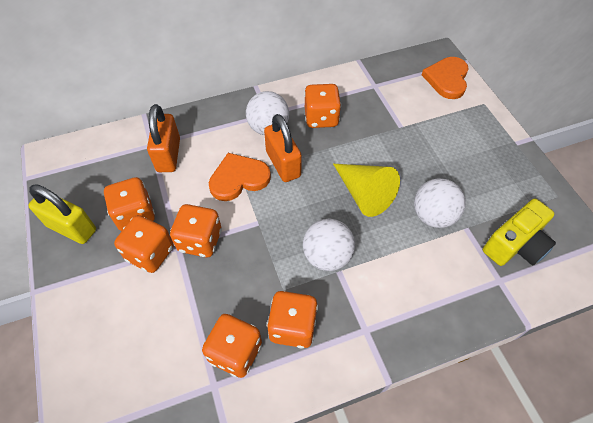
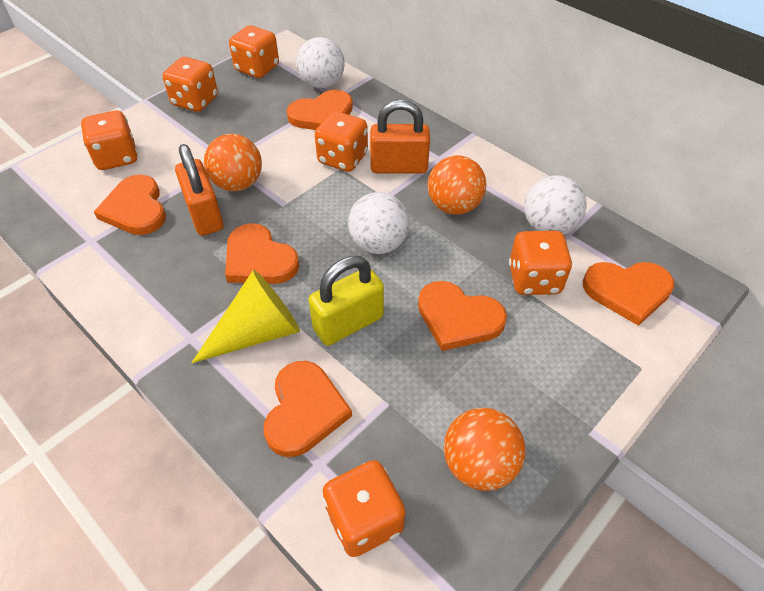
orange ball: none = 0 -> [204,134,262,191] [428,155,486,215] [444,408,526,491] = 3
orange heart: [209,153,271,201] [422,57,469,99] = 2 -> [94,175,166,235] [225,223,299,284] [264,361,352,457] [287,90,353,130] [418,281,507,351] [583,262,674,326] = 6
yellow camera: [483,199,556,266] = 1 -> none = 0

